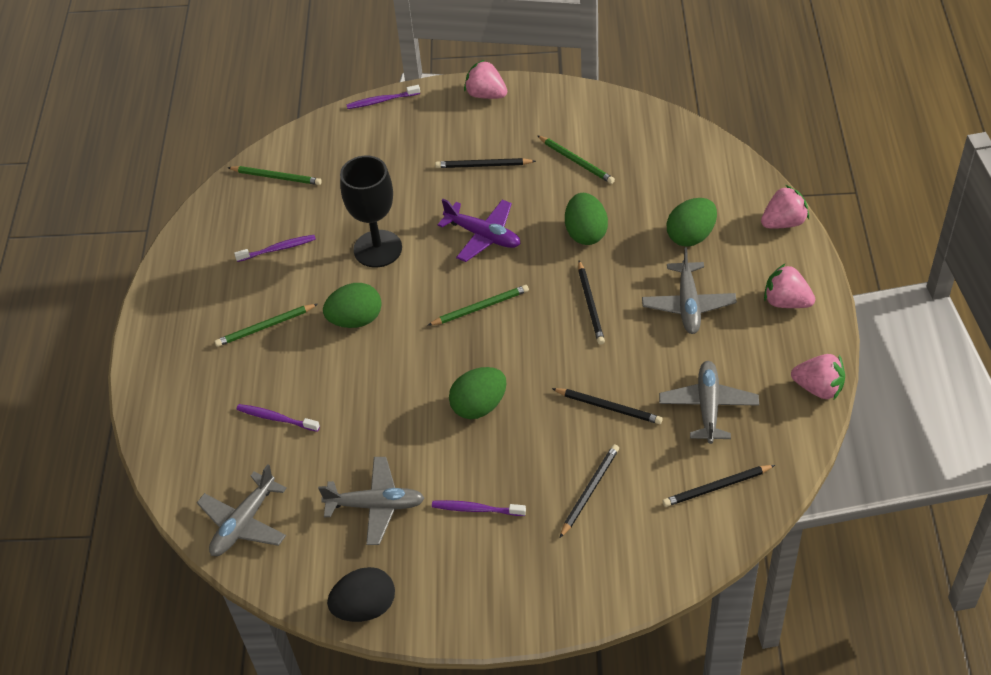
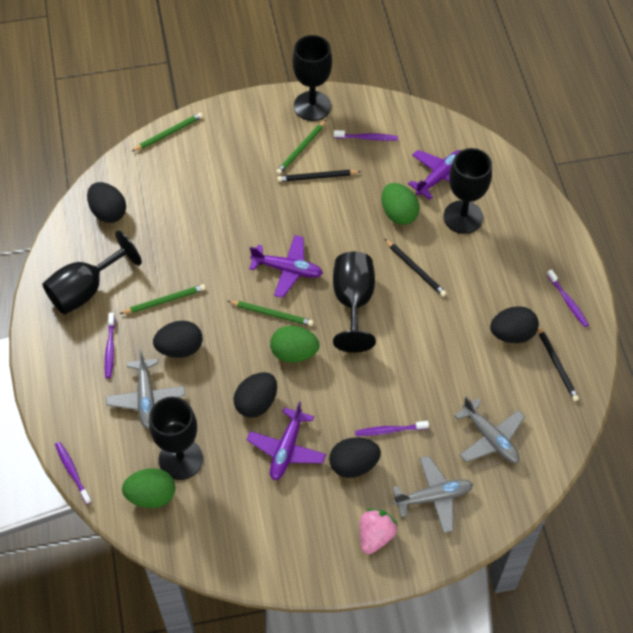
black egg: [327,567,395,622] = 1 -> [87,182,126,223] [153,321,203,358] [233,372,277,418] [329,437,381,478] [490,306,539,343] = 5
black goblet: [340,156,402,267] = 1 -> [42,230,142,315] [149,397,203,480] [292,35,332,121] [333,252,376,353] [444,148,492,234] = 5
black pencil: [435,158,536,168] [552,388,663,424] [560,444,619,538] [578,261,605,345] [663,465,775,507] = 5 -> [277,170,361,182] [385,239,446,297] [538,326,579,401] = 3
green egg: [323,283,382,328] [449,367,506,419] [565,193,608,245] [667,198,717,247] = 4 -> [122,468,175,508] [270,326,320,363] [382,183,420,225] = 3
grey plane: [197,464,287,556] [318,457,425,545] [642,247,737,334] [659,361,759,444] = 4 -> [106,350,185,429] [392,456,473,533] [454,396,525,463] = 3
pink strawberry: [464,60,507,99] [761,185,809,229] [764,263,815,308] [791,354,845,399] = 4 -> [360,509,398,554] = 1
purple plane: [438,199,521,262] = 1 -> [247,401,326,480] [249,235,323,298] [408,150,461,200] = 3
purple toothbrush: [234,235,316,262] [236,404,320,432] [346,85,420,109] [432,500,526,516] = 4 -> [55,442,92,504] [105,313,115,378] [334,130,398,141] [355,421,429,436] [547,269,589,327] = 5

